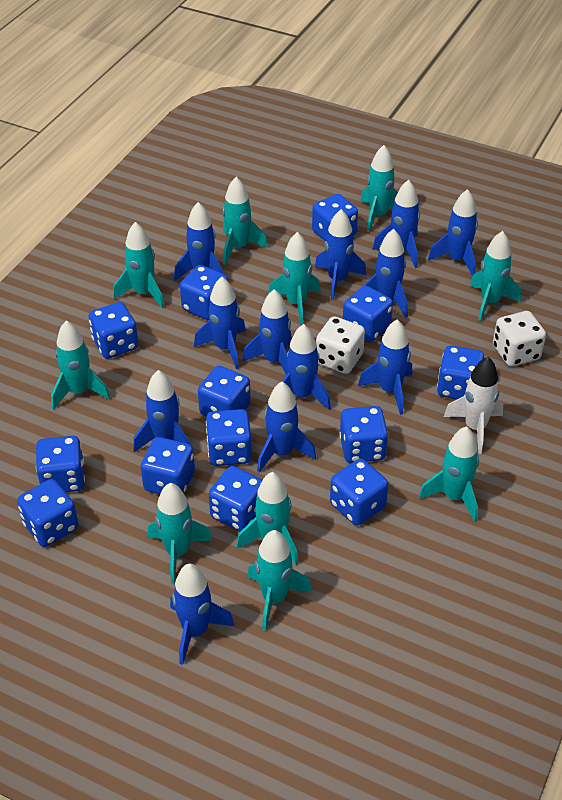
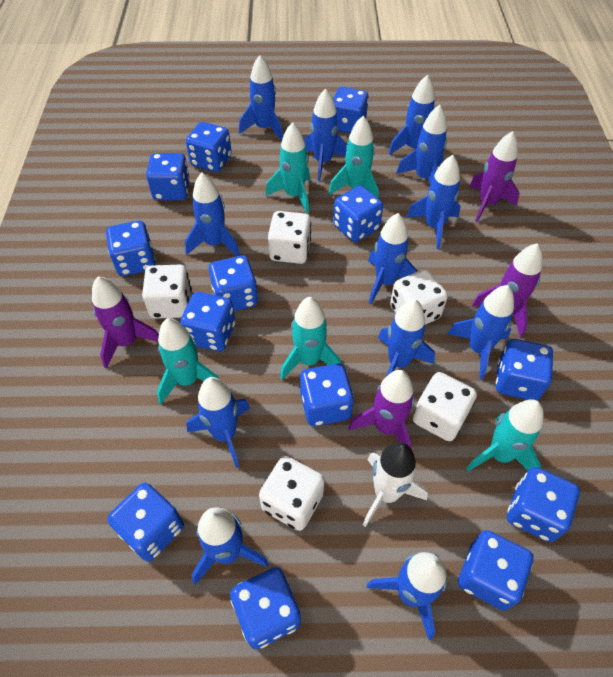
purple rocket: none = 0 -> [92,277,159,369] [349,370,414,450] [469,131,520,222] [472,243,542,338] = 4
turquoise rocket: [51,321,110,410] [113,222,164,308] [148,483,213,584] [222,177,268,265] [236,472,299,565] [247,530,312,631] [268,232,321,324] [360,145,398,232] [419,426,479,522] [470,231,521,321] = 10 -> [157,318,219,404] [265,122,310,214] [280,297,342,380] [329,116,379,199] [466,399,544,471] = 5
white dice: [316,316,365,374] [493,311,546,367] = 2 -> [142,265,192,319] [259,456,325,531] [268,211,311,264] [390,269,448,325] [413,372,477,441] = 5

